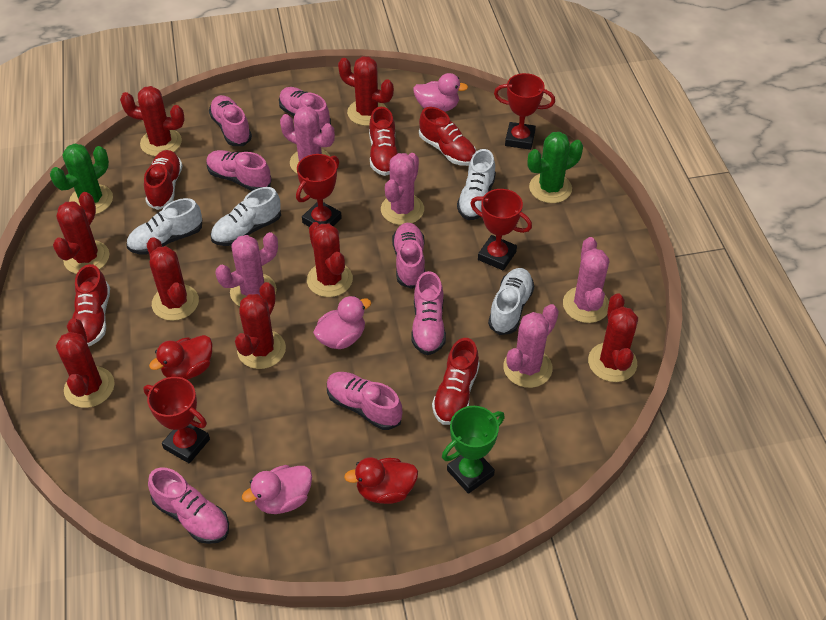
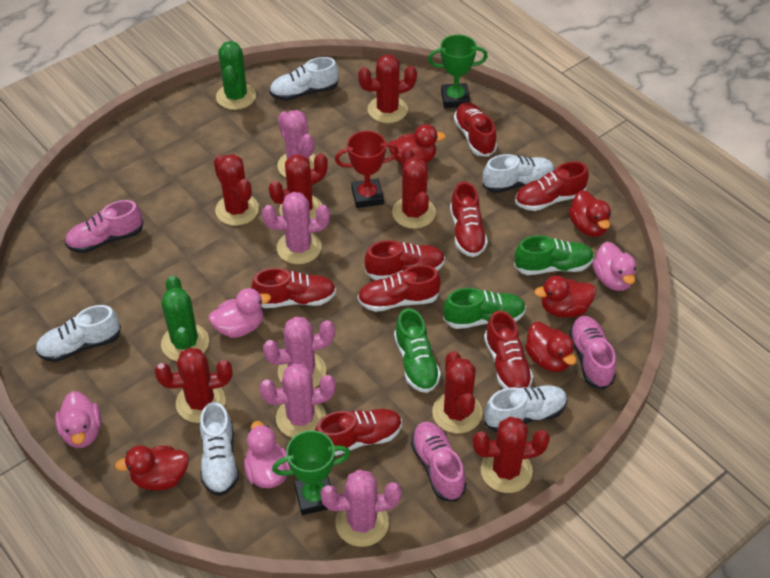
green shoe: none = 0 -> [394,308,441,393] [443,288,526,329] [514,235,594,275] = 3
green trophy: [442,406,505,494] = 1 -> [272,430,351,515] [428,35,488,108] = 2
pink duck: [242,465,312,514] [313,296,371,349] [413,73,468,112] = 3 -> [55,391,101,448] [209,288,271,338] [244,421,291,488] [592,242,636,291] = 4
pink shoe: [148,467,229,544] [206,150,271,191] [209,95,252,146] [279,87,331,133] [327,372,402,430] [392,223,425,289] [411,271,446,355] = 7 -> [65,200,143,253] [411,422,466,502] [569,316,616,390] = 3
red cactus: [53,192,109,274] [56,318,115,408] [120,86,185,157] [147,237,199,321] [235,282,286,369] [307,222,353,297] [338,56,394,126] [588,293,638,382] = 8 -> [155,348,232,423] [214,154,259,226] [269,154,328,219] [358,54,417,123] [392,148,436,229] [432,351,483,434] [473,417,550,493] = 7
red duck: [149,335,212,380] [344,457,418,504] = 2 -> [115,445,189,490] [389,124,446,163] [525,322,577,372] [534,275,596,317] [569,190,611,237] = 5
red shoe: [72,264,110,346] [144,150,182,210] [369,107,398,176] [419,107,476,166] [432,338,480,425] = 5 -> [251,268,336,308] [315,409,402,456] [358,265,441,312] [365,240,445,280] [450,182,488,257] [454,102,497,157] [484,311,533,389] [515,161,589,211] = 8
red trophy: [143,377,210,464] [296,154,342,227] [470,189,532,271] [494,73,555,150] = 4 -> [335,131,399,208] = 1
white shoe: [126,198,202,255] [210,187,281,246] [457,149,496,220] [488,268,534,335] = 4 -> [35,305,121,362] [200,402,239,496] [269,57,339,101] [483,154,555,193] [484,385,567,432] = 5

